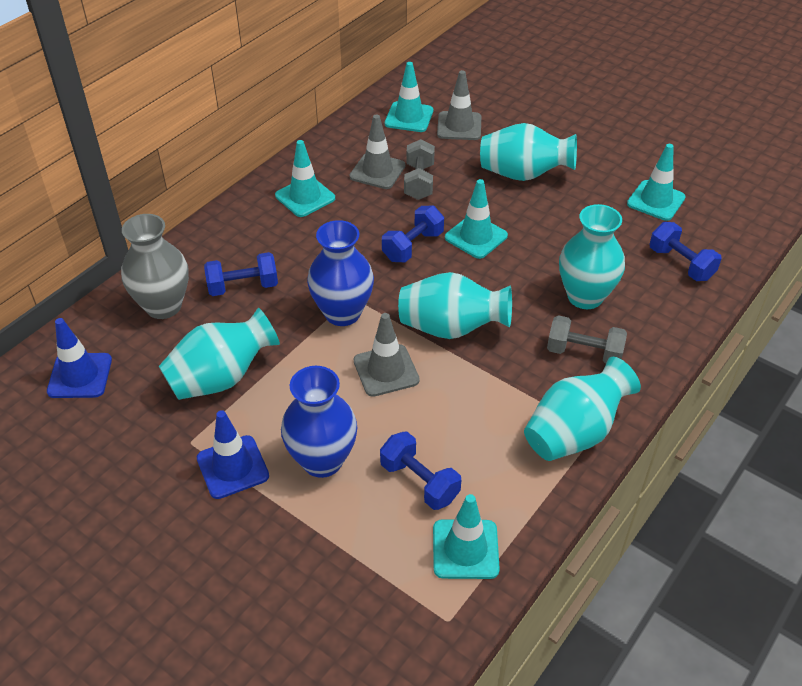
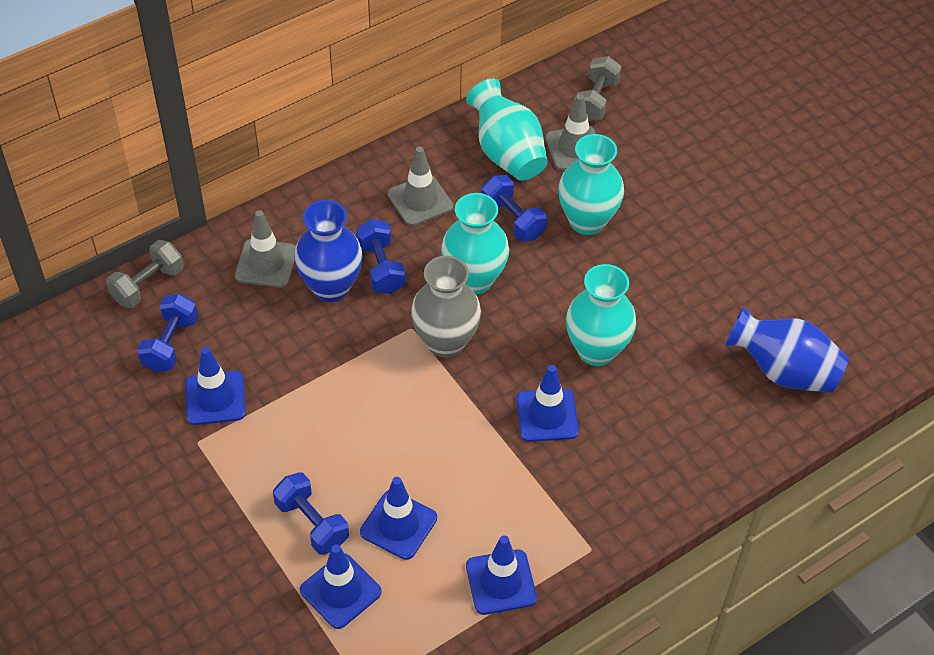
blue traffic cone: [47,318,112,398] [197,410,269,499] = 2 -> [185,347,246,425] [300,544,382,629] [360,477,437,560] [466,535,537,615] [516,365,579,442] = 5
turquoise traffic cone: [275,140,335,217] [385,62,433,132] [433,494,500,579] [445,179,508,259] [627,144,686,221] = 5 -> none = 0
turquoise vase: [159,308,280,400] [398,272,512,339] [480,123,577,181] [524,357,641,461] [559,204,625,309] = 5 -> [441,193,509,294] [466,79,548,181] [558,134,624,235] [566,264,636,366] = 4

